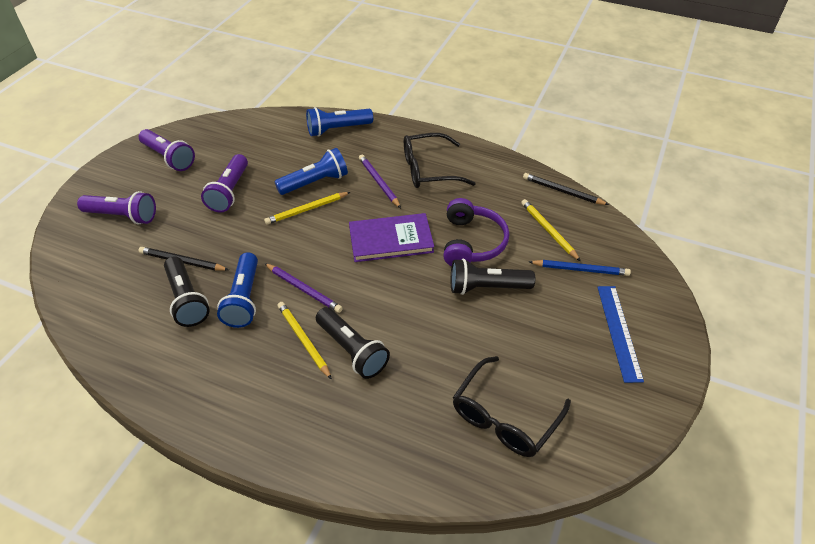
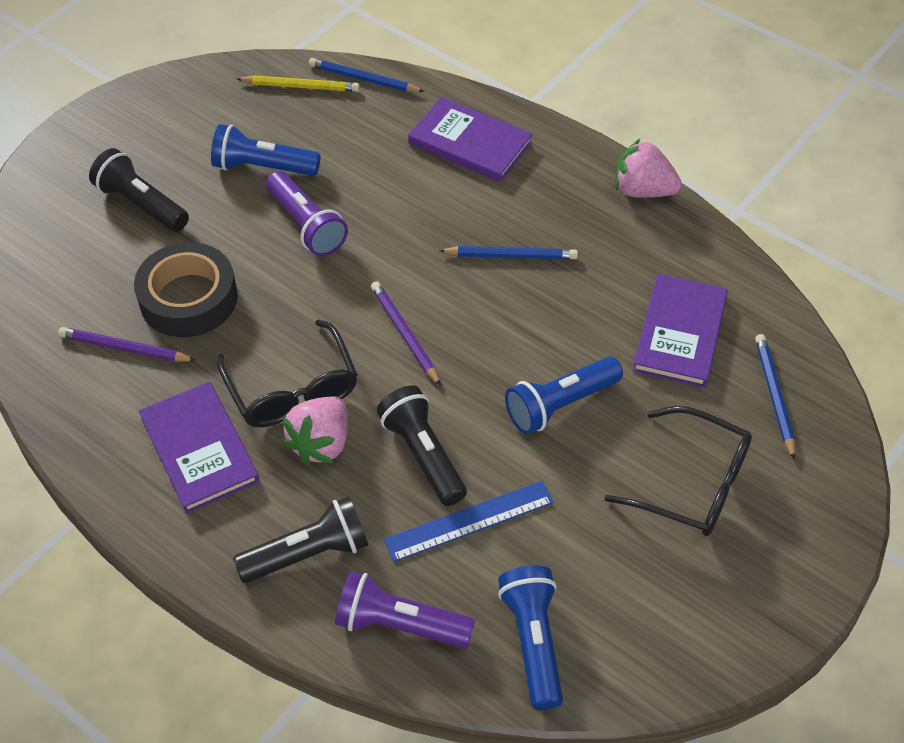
black pencil: [139,247,229,271] [523,173,609,205] = 2 -> none = 0
black tape: none = 0 -> [134,242,238,337] = 1
blue pencil: [529,260,631,276] = 1 -> [309,58,424,92] [439,246,578,259] [755,334,795,460] = 3
pink strawberry: none = 0 -> [282,397,348,465] [615,138,682,198] = 2
purple book: [349,213,434,262] = 1 -> [139,382,260,514] [408,97,532,182] [632,274,728,388] = 3
purple flashlight: [77,191,156,224] [139,129,195,171] [201,154,248,212] = 3 -> [266,171,348,256] [335,571,475,648] = 2
purple headphones: [443,198,509,266] = 1 -> none = 0
yellow pencil: [264,192,350,225] [277,302,332,380] [521,199,580,261] = 3 -> [236,75,360,92] = 1

